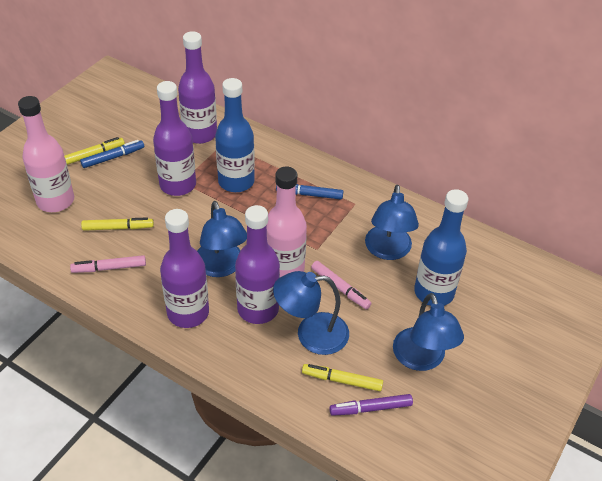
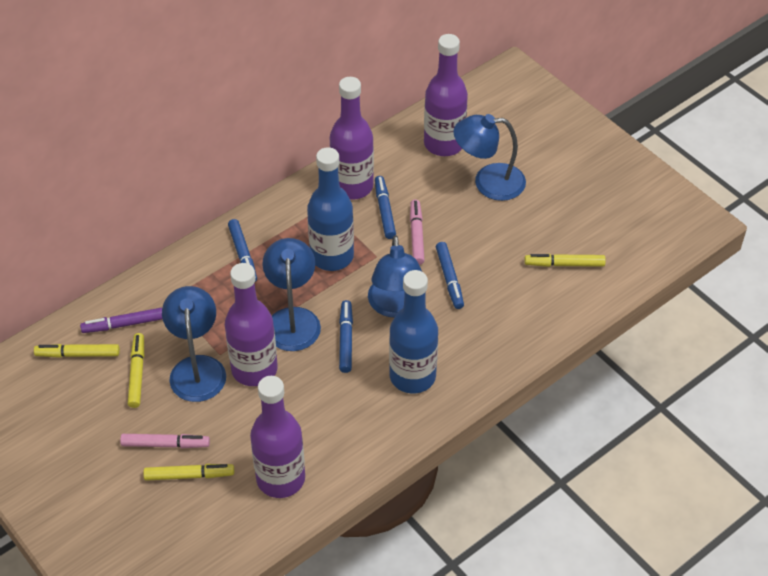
blue marker: [80,140,144,168] [276,184,343,199] = 2 -> [228,219,257,282] [339,300,353,373] [375,176,396,239] [436,242,464,309] = 4
pink bottle: [18,96,74,212] [267,167,307,277] = 2 -> none = 0
yellow marker: [64,137,125,165] [81,217,154,231] [302,364,383,391] = 3 -> [34,344,120,358] [128,333,144,408] [143,464,234,481] [524,254,606,267] = 4

